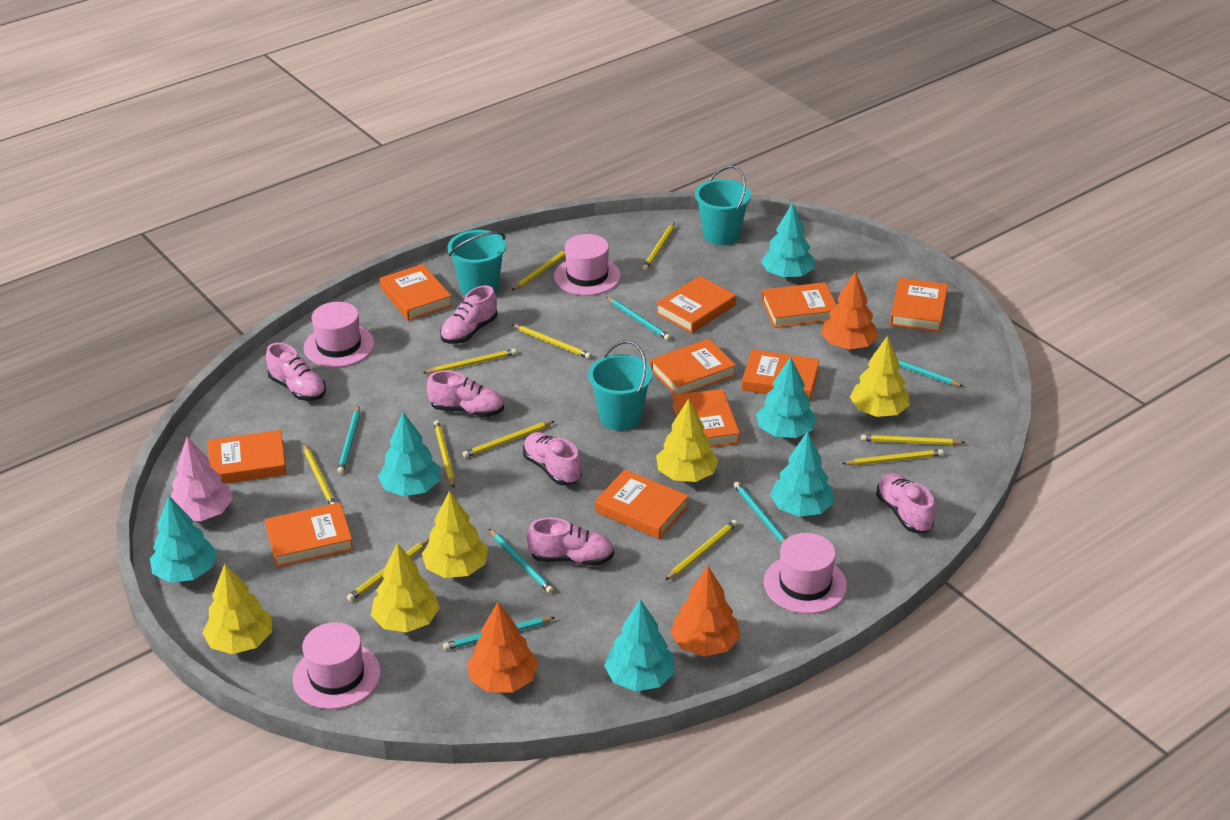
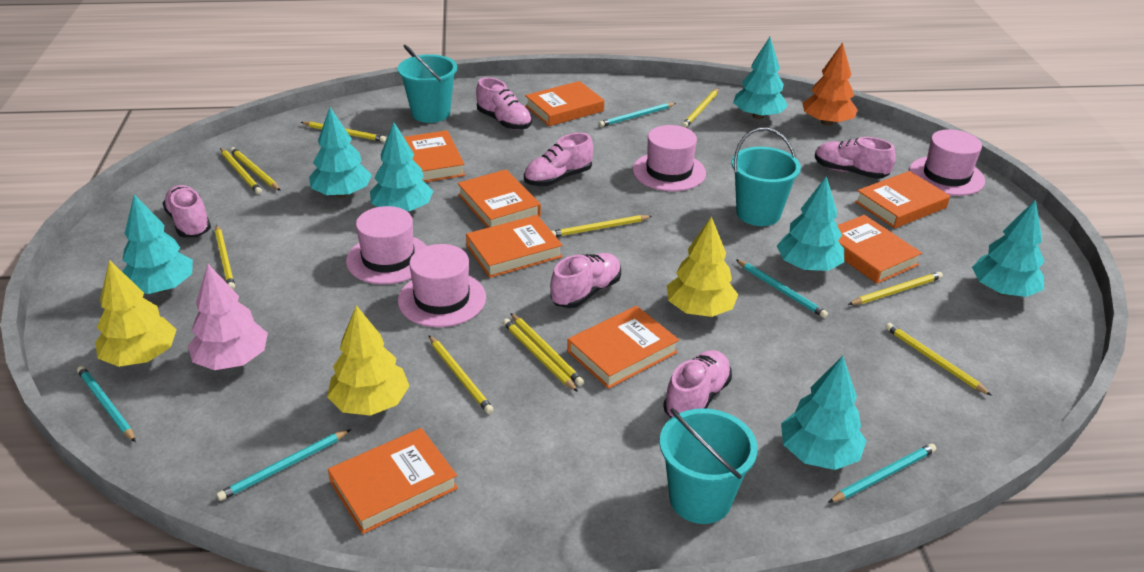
orange book: [208,430,287,484] [265,502,354,567] [379,264,452,321] [595,469,689,539] [651,338,736,395] [656,276,736,333] [672,389,740,447] [742,349,820,401] [762,282,836,328] [890,278,948,332] = 10 -> [328,428,458,534] [404,130,465,182] [458,169,541,228] [466,215,562,278] [525,81,604,126] [567,306,679,389] [837,215,922,284] [855,171,950,228] = 8
orange tree: [467,602,538,692] [671,566,741,657] [821,271,878,349] = 3 -> [802,42,858,126] = 1
turquoise pencil: [337,406,360,474] [443,617,555,650] [489,529,554,593] [606,297,671,340] [734,482,786,544] [873,352,963,386] = 6 -> [77,366,136,442] [216,429,351,501] [599,103,676,127] [736,259,828,318] [828,444,936,503] = 5
turquoise tree: [150,495,217,583] [378,412,440,496] [604,599,675,691] [756,357,817,438] [761,203,814,278] [770,431,834,517] = 6 -> [122,194,193,294] [309,107,372,197] [370,122,433,212] [733,37,788,119] [777,176,844,271] [781,356,867,470] [972,199,1045,297] = 7
yellow tree: [202,564,272,654] [371,543,440,632] [422,491,488,578] [656,398,718,482] [850,336,910,417] = 5 -> [95,260,176,367] [327,305,409,416] [667,216,738,317] = 3

